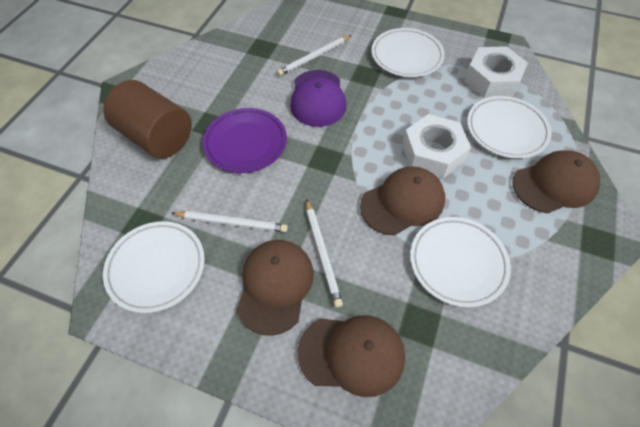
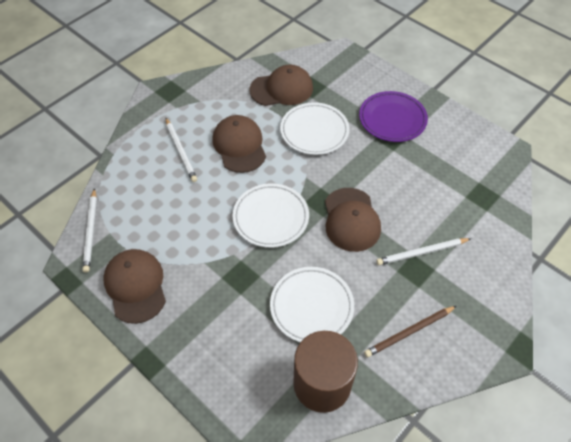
brown pencil: none = 0 -> [364,306,456,358] = 1
purple cap: [290,70,346,127] = 1 -> none = 0
white nut: [402,114,471,179] [464,46,528,98] = 2 -> none = 0
white plate: [103,221,205,313] [372,28,445,77] [410,217,511,308] [467,96,552,159] = 4 -> [233,183,309,248] [270,267,354,342] [280,102,349,155] = 3

